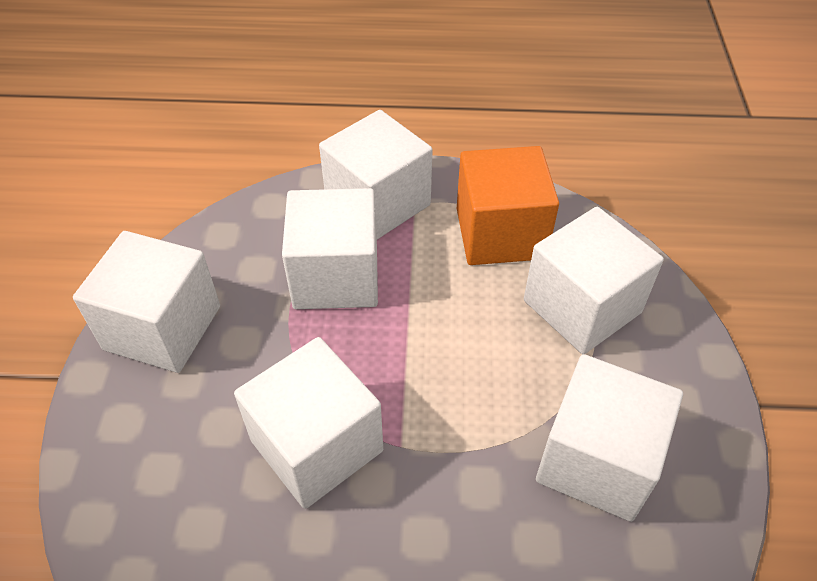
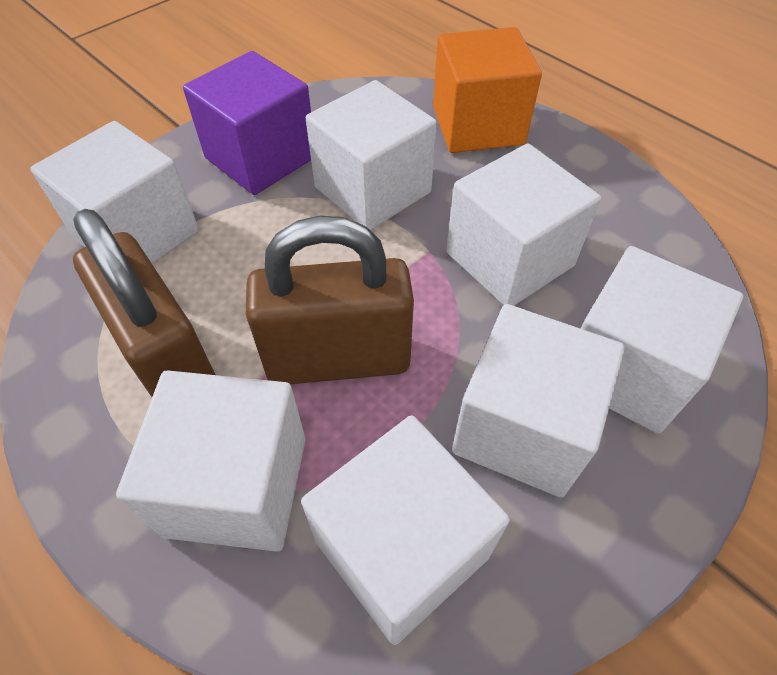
brown padlock: none = 0 -> [73,209,215,397] [246,216,414,384] = 2
purple cube: none = 0 -> [183,51,311,195] = 1
white cube: [73,231,220,373] [234,337,383,509] [282,188,378,309] [319,110,433,239] [524,207,664,354] [536,354,683,522] = 6 -> [30,121,199,264] [116,370,306,552] [301,415,510,645] [306,80,437,230] [446,144,601,306] [452,304,625,498] [581,246,743,434] = 7

